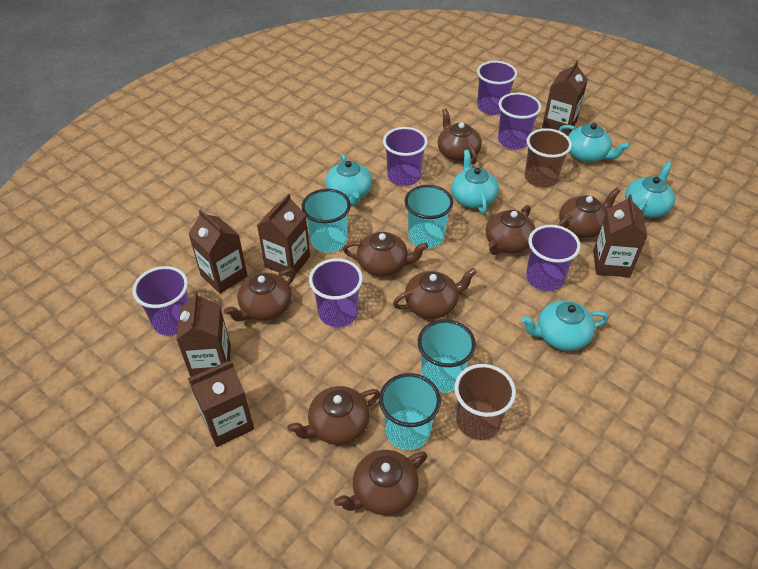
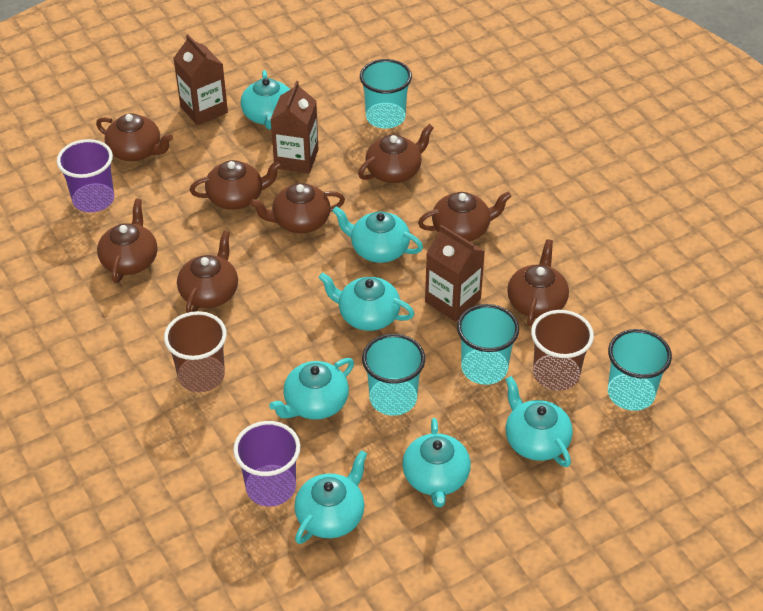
brown carton: [176,291,231,377] [188,361,254,447] [189,209,248,294] [257,194,310,277] [542,61,588,136] [593,194,647,277] = 6 -> [173,34,228,126] [270,81,319,173] [425,225,485,322] = 3
purple cup: [133,266,189,336] [309,258,363,327] [383,127,428,186] [477,61,517,115] [498,92,541,149] [526,225,581,291] = 6 -> [57,139,114,213] [233,421,300,507] = 2
turquoise teapot: [326,154,372,206] [451,150,499,214] [521,300,608,351] [558,123,630,162] [625,162,675,218] = 5 -> [241,70,290,130] [269,358,354,420] [294,450,367,544] [318,273,414,331] [332,207,423,263] [402,418,471,507] [505,376,573,467] = 7

